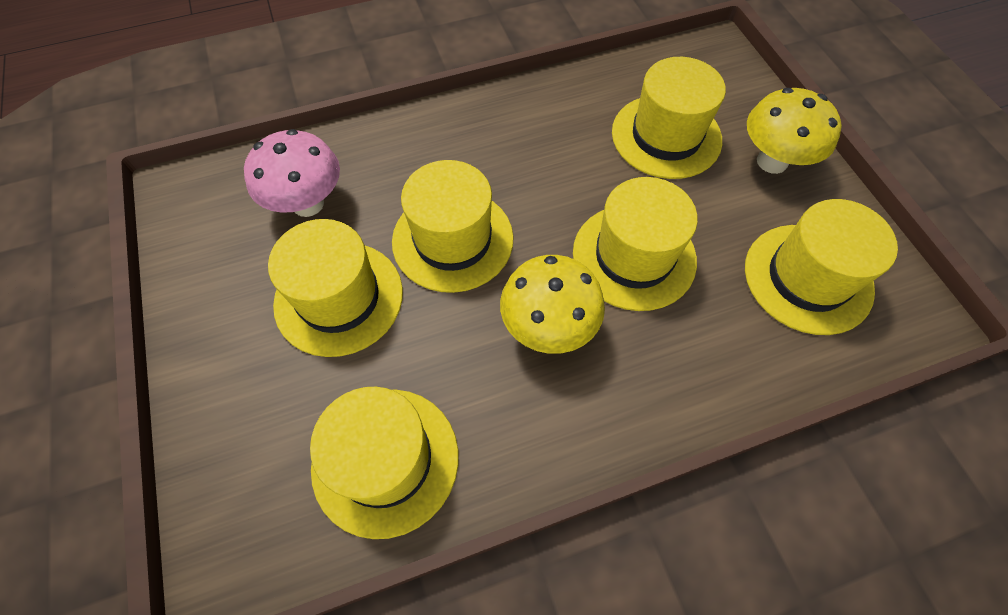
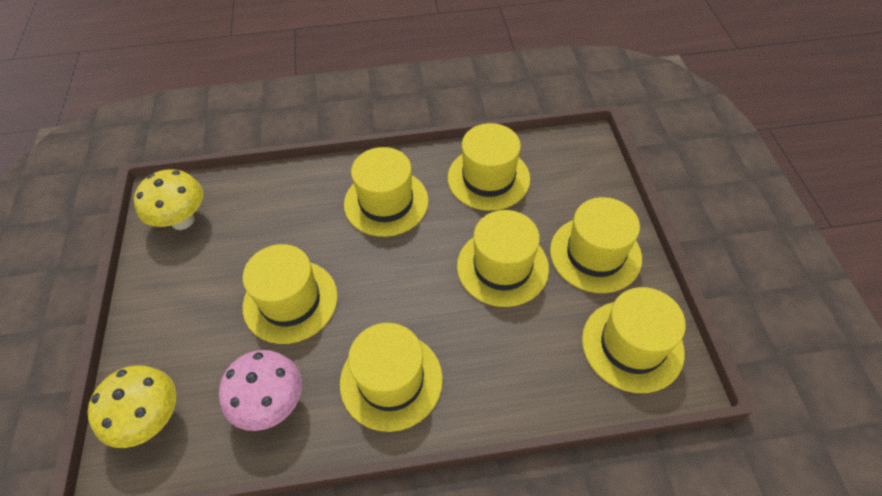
yellow hat: [268,219,403,357] [310,387,459,539] [392,160,514,293] [573,177,698,311] [612,57,726,179] [745,199,898,335] = 6 -> [243,244,338,344] [340,323,443,432] [344,147,429,237] [448,123,530,211] [457,210,549,307] [550,197,642,293] [582,287,686,393] = 7

